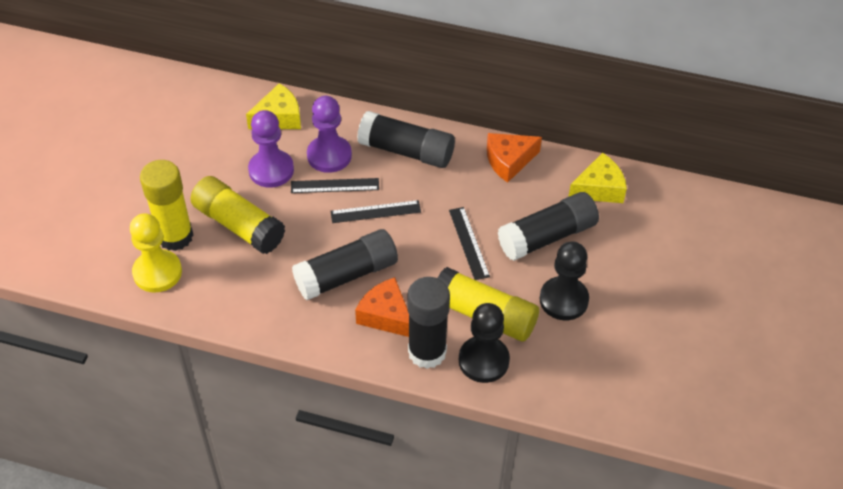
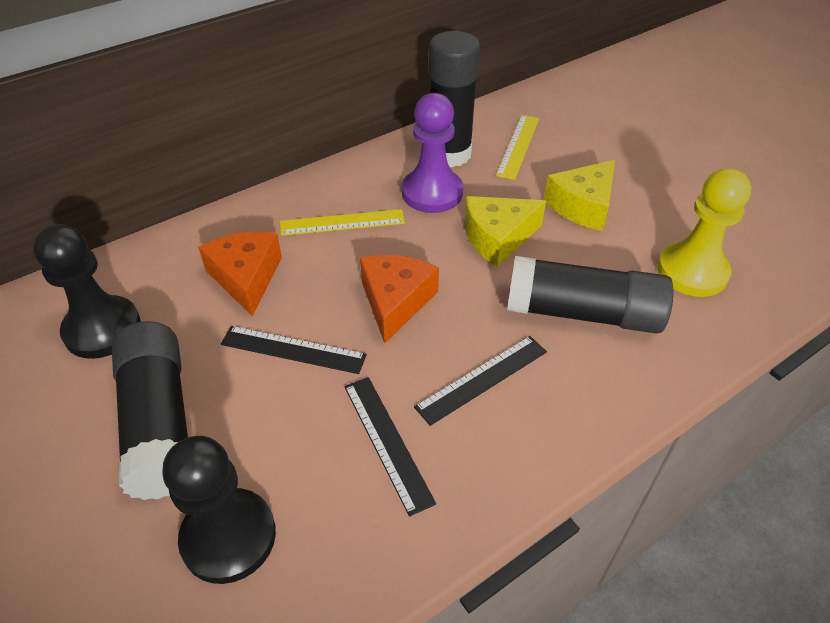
black glue stick: [292,229,398,300] [357,111,455,168] [407,277,450,369] [498,192,599,261] = 4 -> [112,321,188,500] [429,31,480,167] [507,256,674,334] = 3
purple pawn: [248,110,294,188] [307,96,352,173] = 2 -> [402,93,463,213] = 1
yellow glue stick: [140,160,193,251] [190,176,285,254] [438,267,539,342] = 3 -> none = 0
yellow ruler: none = 0 -> [280,209,405,236] [496,115,539,180] = 2

